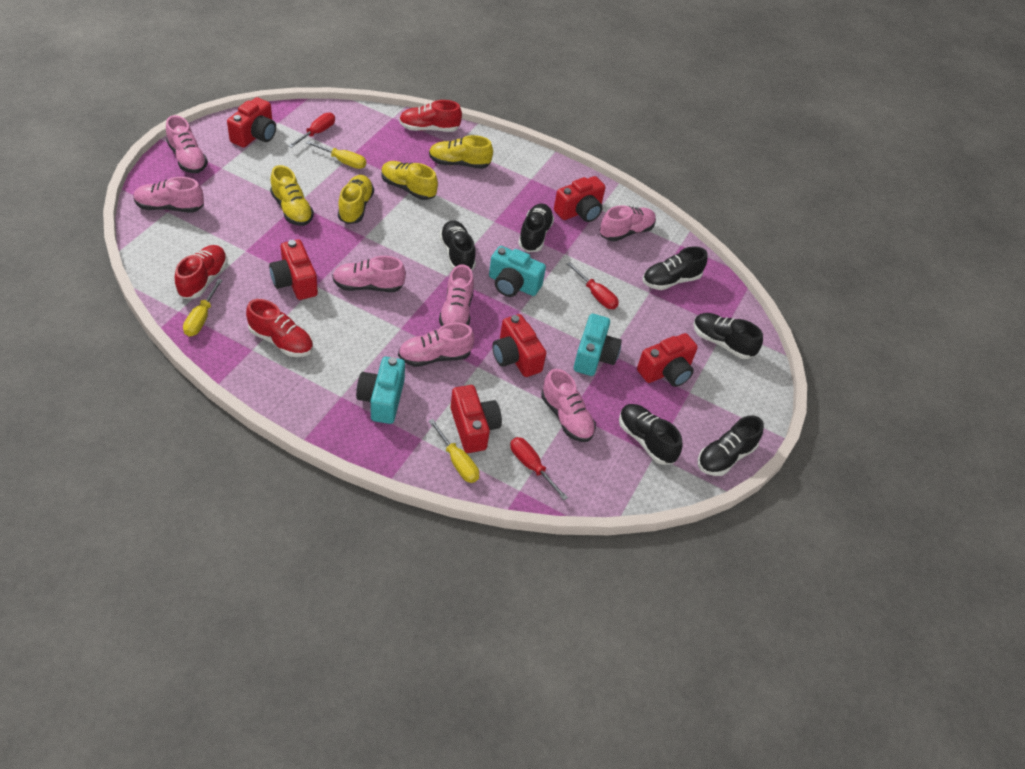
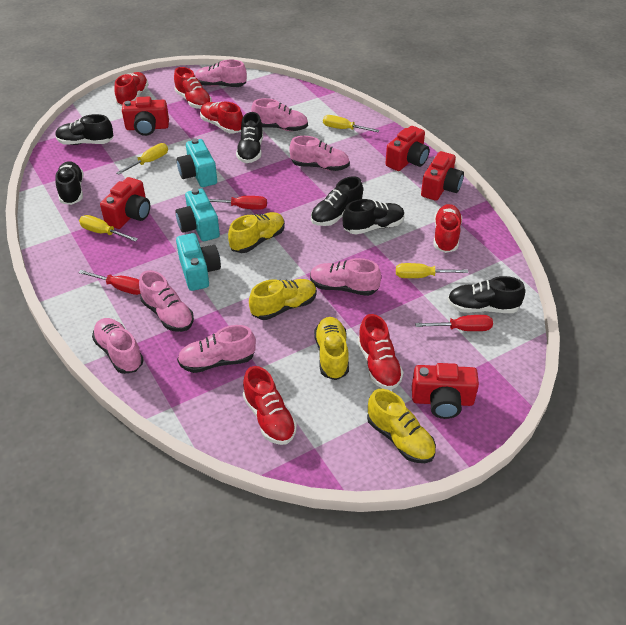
red camera: [227,97,276,148] [269,239,318,300] [451,385,502,453] [492,314,546,377] [554,176,605,222] [637,333,698,387] = 6 -> [100,177,150,229] [122,96,169,136] [385,126,430,171] [412,363,479,419] [421,151,464,201] = 5
red shoe: [175,245,228,299] [246,299,313,357] [399,100,462,132] = 3 -> [114,72,149,106] [174,67,212,109] [200,101,243,134] [243,366,297,445] [357,314,404,390] [434,204,462,253] = 6
yellow screwdriver: [183,279,223,336] [306,141,366,169] [429,419,479,483] = 3 -> [79,215,138,242] [116,143,168,175] [323,115,380,132] [396,263,468,278] = 4

